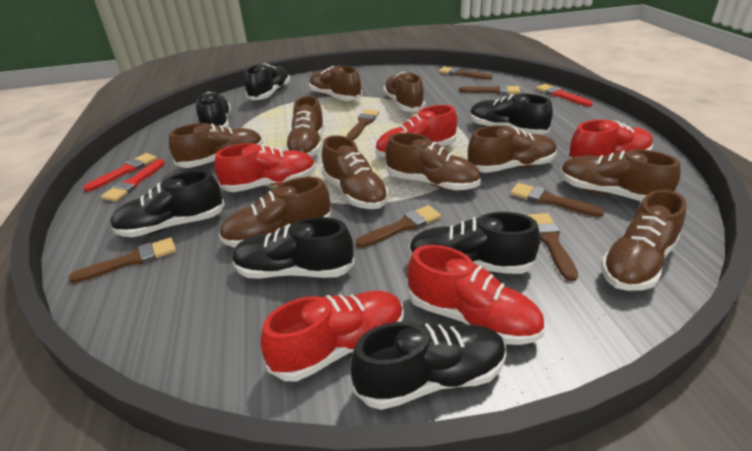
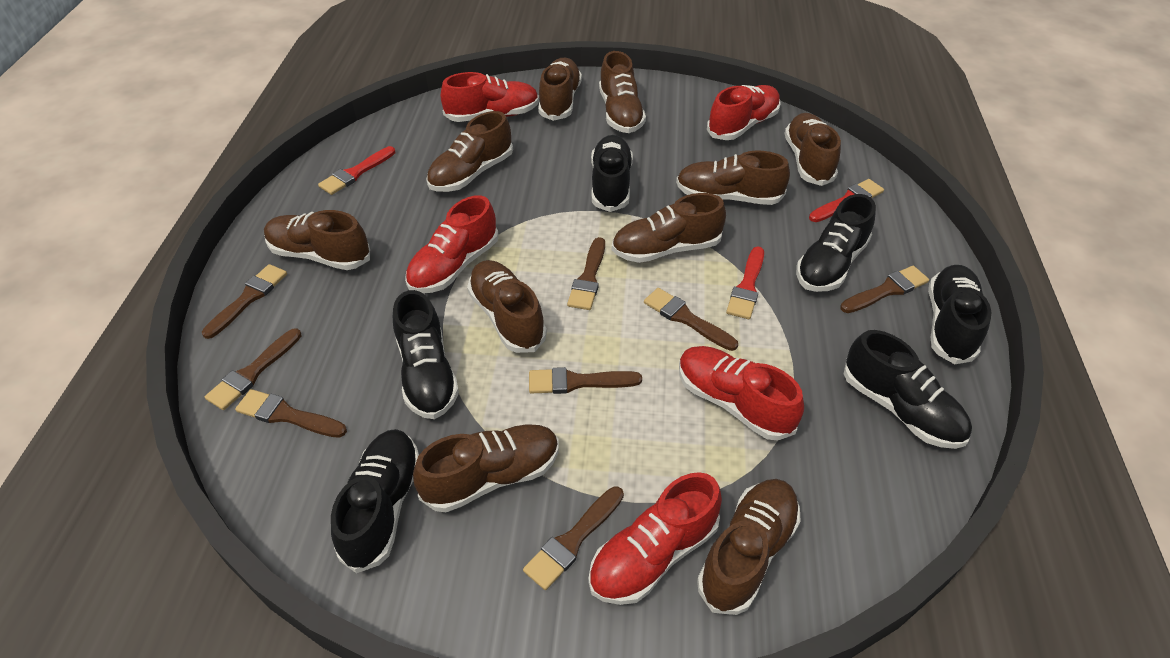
black shoe: [110,170,225,237] [196,92,231,128] [232,217,355,279] [244,63,290,101] [350,322,506,410] [409,212,540,274] [470,94,553,135] = 7 -> [331,429,419,573] [393,290,459,419] [591,135,633,212] [796,194,876,292] [844,330,972,449] [928,265,991,364] = 6
brown brush: [68,238,176,283] [346,109,379,140] [356,205,441,248] [439,67,493,80] [459,85,520,94] [510,183,605,217] [527,213,578,281] = 7 -> [202,264,287,339] [205,328,301,410] [235,389,347,438] [523,486,624,590] [529,367,642,394] [567,237,605,310] [644,288,738,351] [840,266,929,313] = 8

